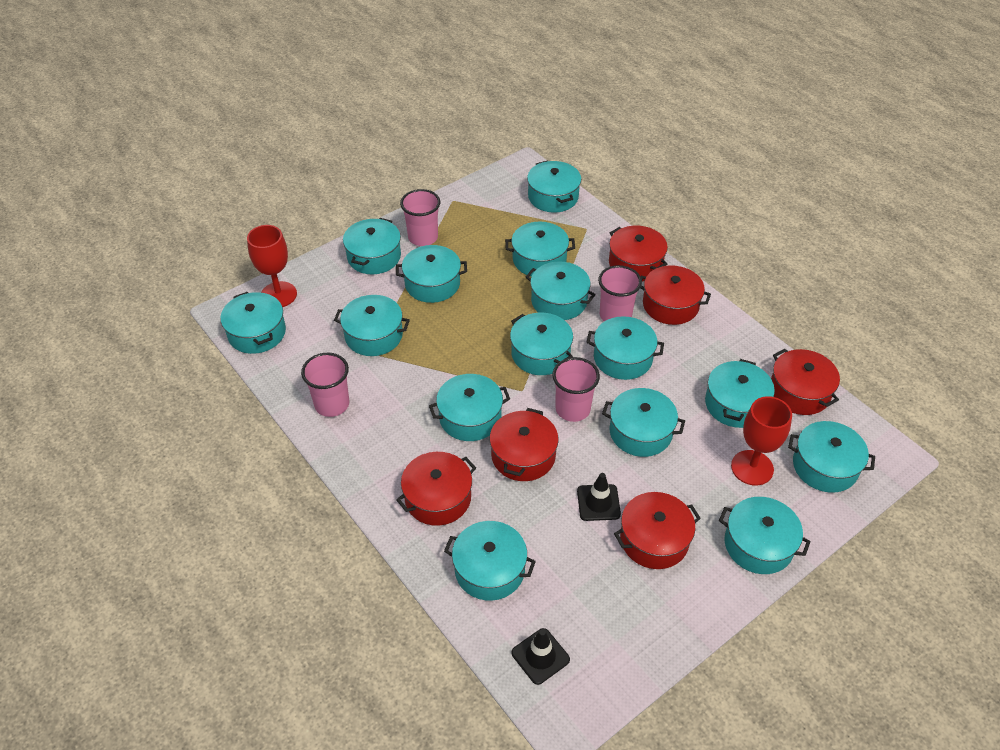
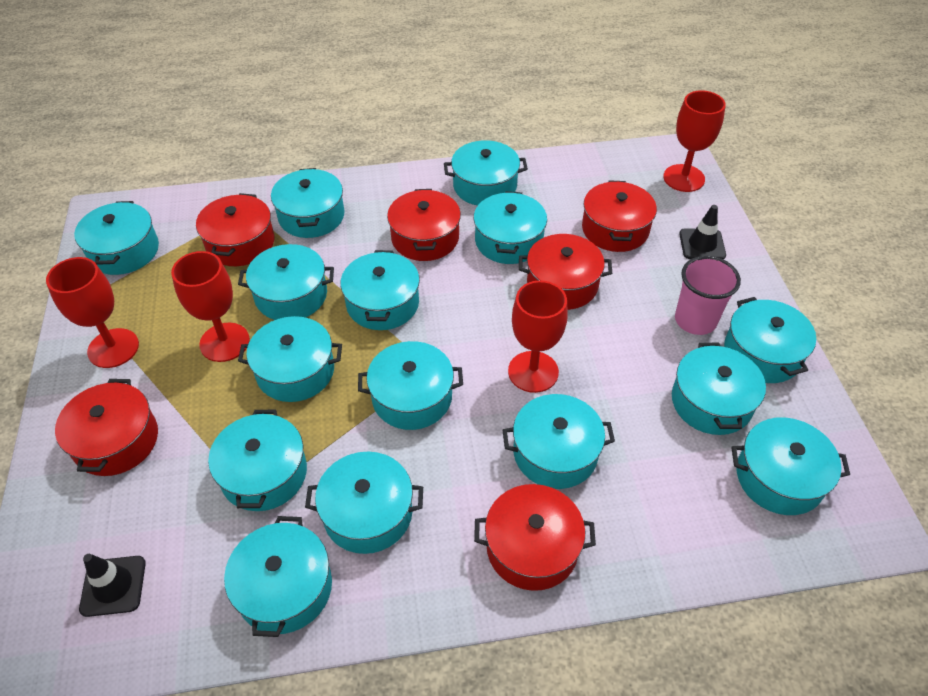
pink cup: [301,353,349,417] [400,189,440,246] [552,357,600,422] [598,265,642,321] = 4 -> [675,256,741,335] = 1
red goblet: [247,225,297,307] [731,396,792,486] = 2 -> [46,257,139,368] [171,251,250,362] [508,280,568,393] [663,90,726,192] = 4

